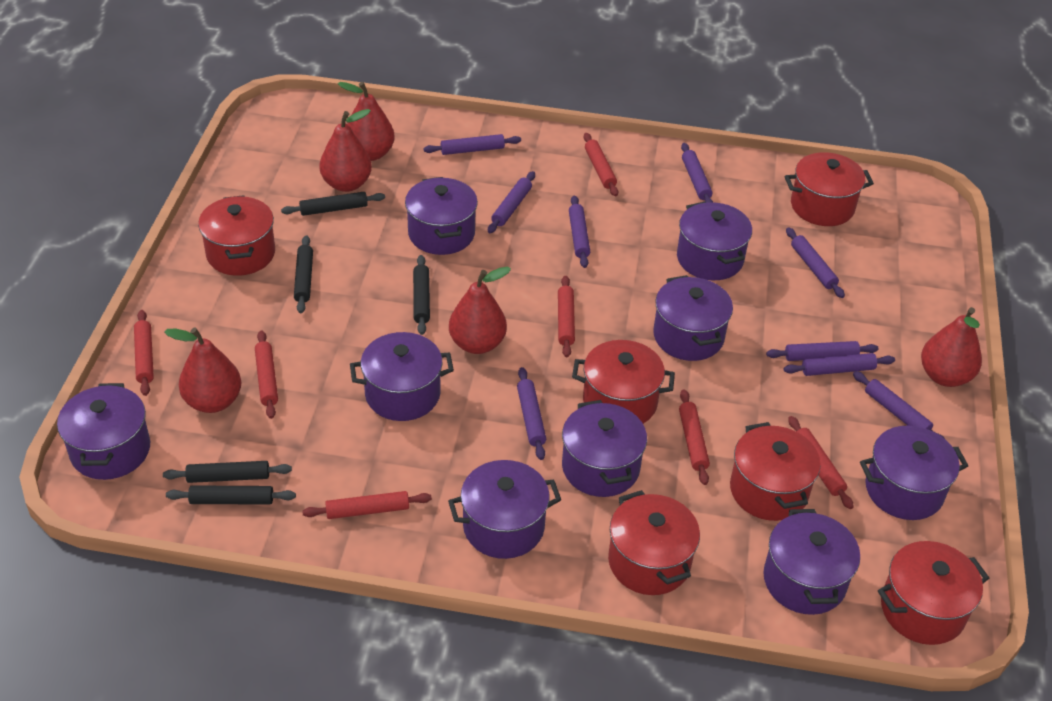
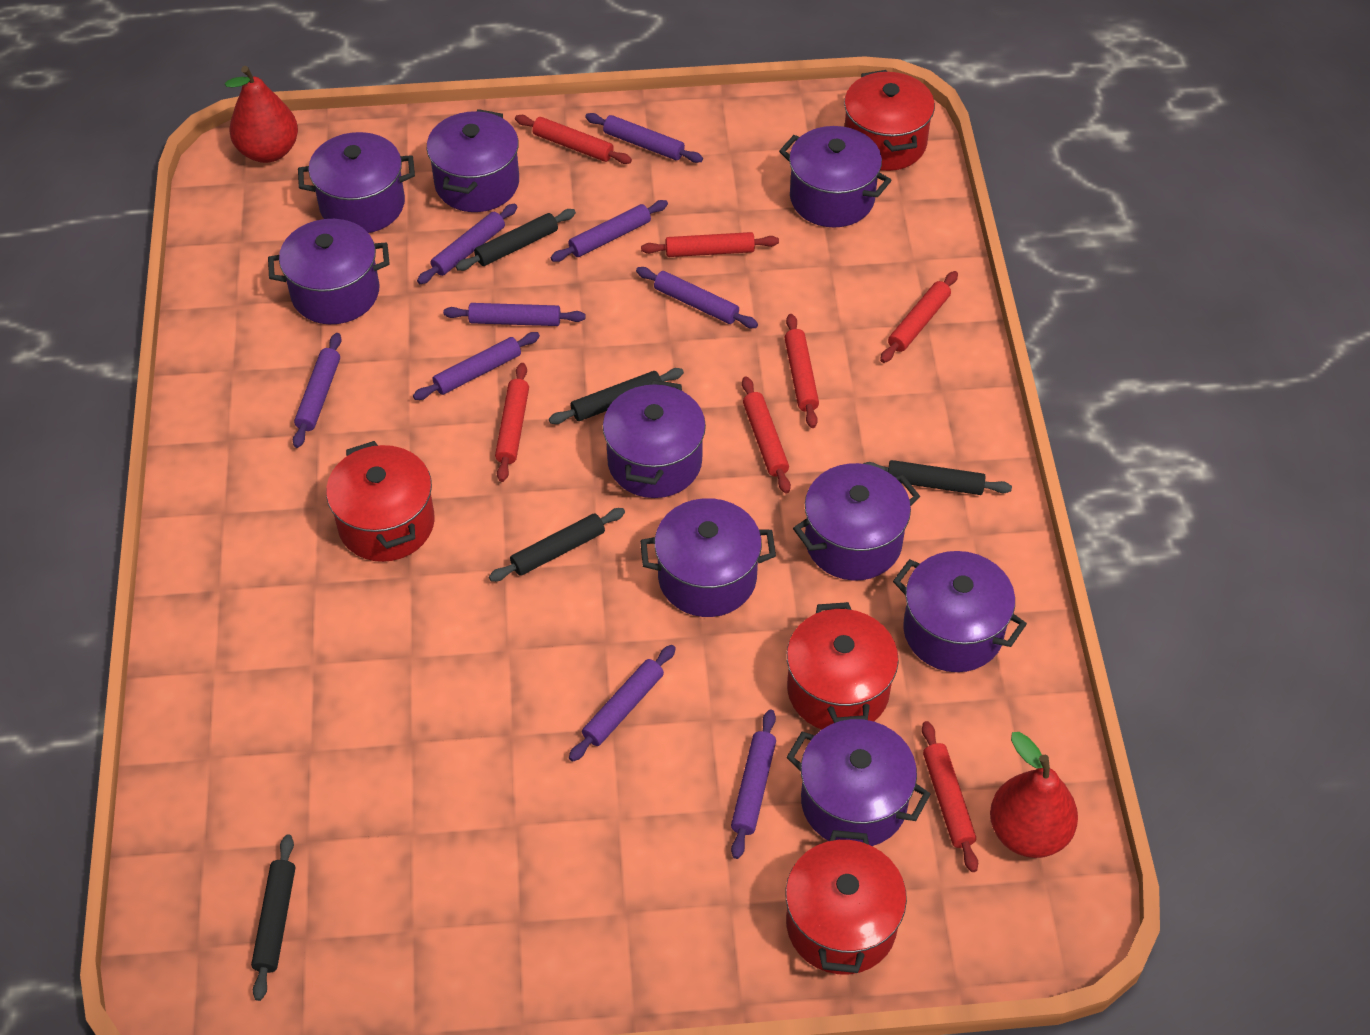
red pear: [164,328,241,413] [319,109,372,192] [338,82,395,161] [449,267,511,354] [921,307,982,387] = 5 -> [225,66,298,163] [990,732,1078,858] = 2
red pot: [198,195,275,276] [572,340,675,424] [608,490,700,595] [730,422,821,521] [785,152,874,226] [878,541,989,645] = 6 -> [326,441,435,562] [785,830,907,974] [787,602,898,729] [844,70,935,171] = 4

